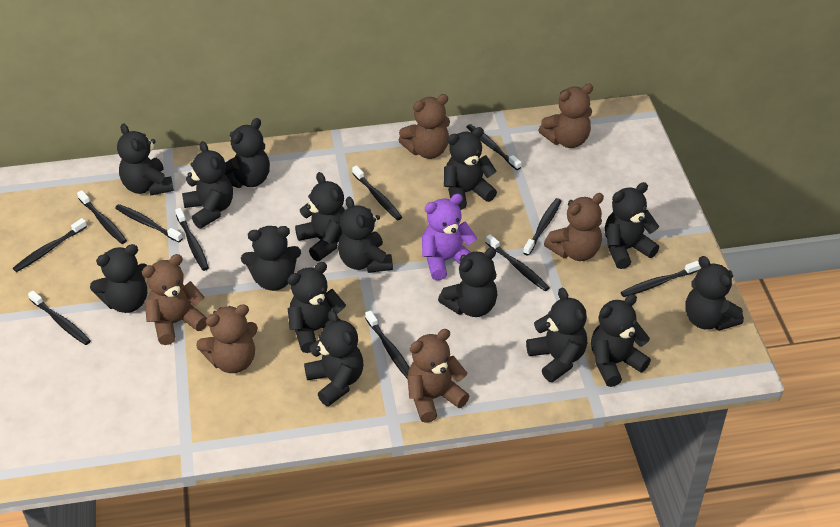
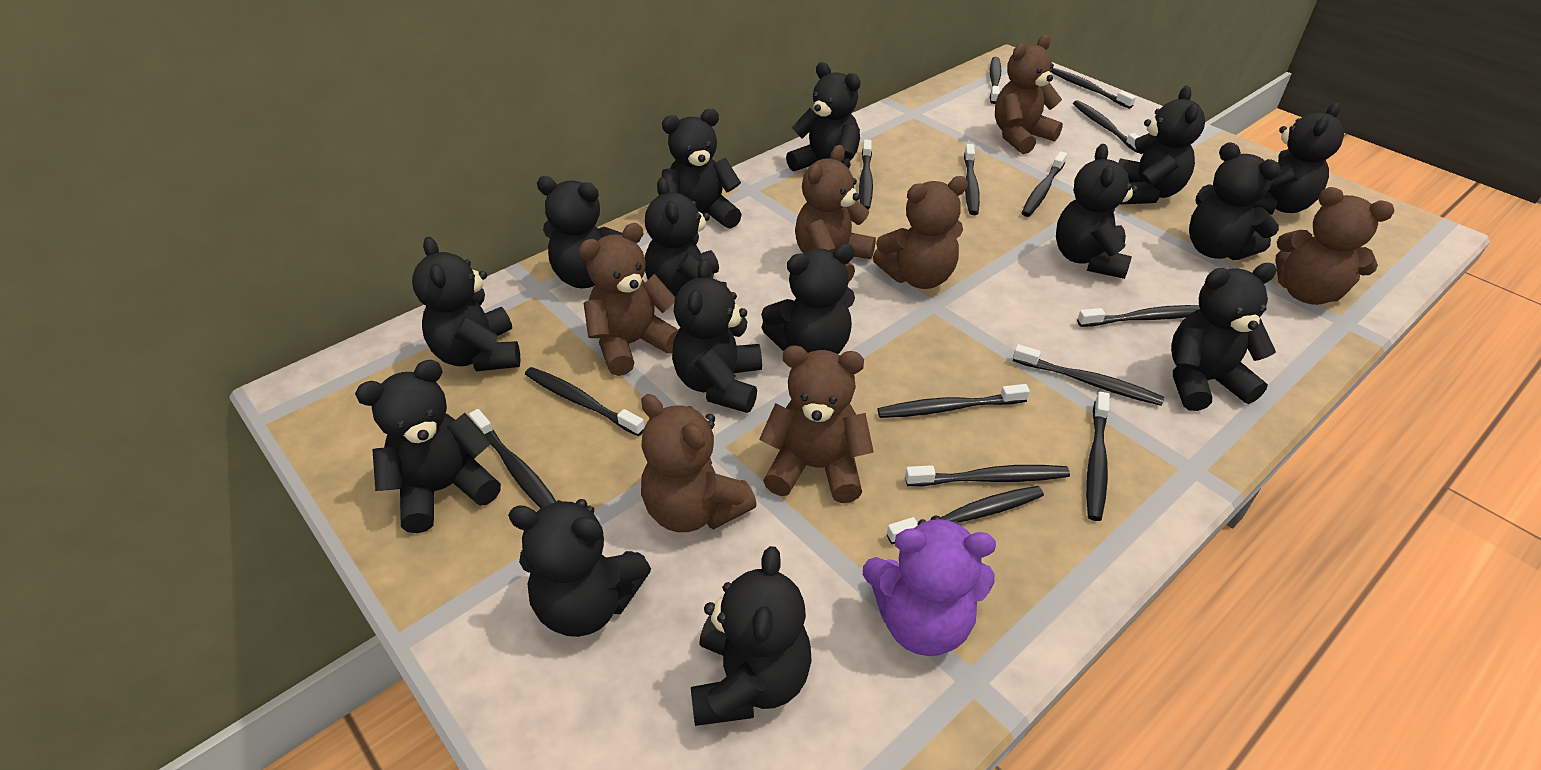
black toothbrush: [13,218,87,272] [28,290,91,345] [77,190,127,244] [115,204,183,243] [175,208,209,271] [352,165,402,220] [365,310,410,379] [466,124,521,170] [486,235,550,291] [523,198,561,256] [621,261,700,297] = 11 -> [469,409,556,508] [525,367,644,436] [859,140,873,210] [878,384,1030,418] [887,486,1044,544] [905,465,1070,486] [964,144,980,215] [990,57,1001,104] [1013,344,1164,406] [1022,151,1067,217] [1051,68,1136,109] [1073,100,1139,153] [1077,305,1200,327] [1086,392,1110,521] = 14
brown teddy bear: [142,254,207,345] [196,304,258,373] [399,94,450,159] [407,329,469,423] [539,84,593,148] [544,193,604,261] = 6 -> [579,223,679,376] [641,394,757,532] [759,345,874,503] [795,145,876,283] [873,176,968,289] [995,35,1063,154] [1276,187,1394,305] = 7

